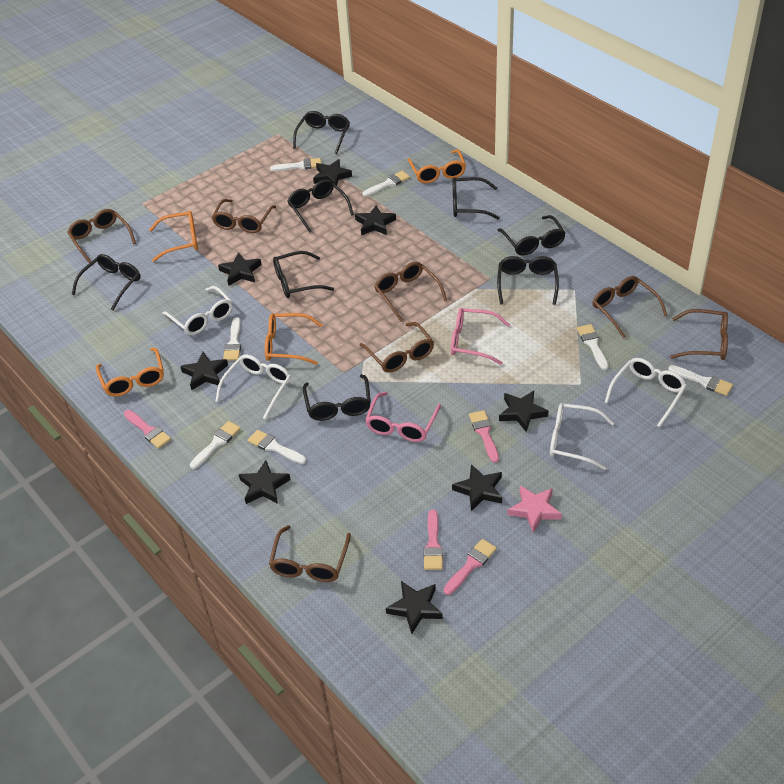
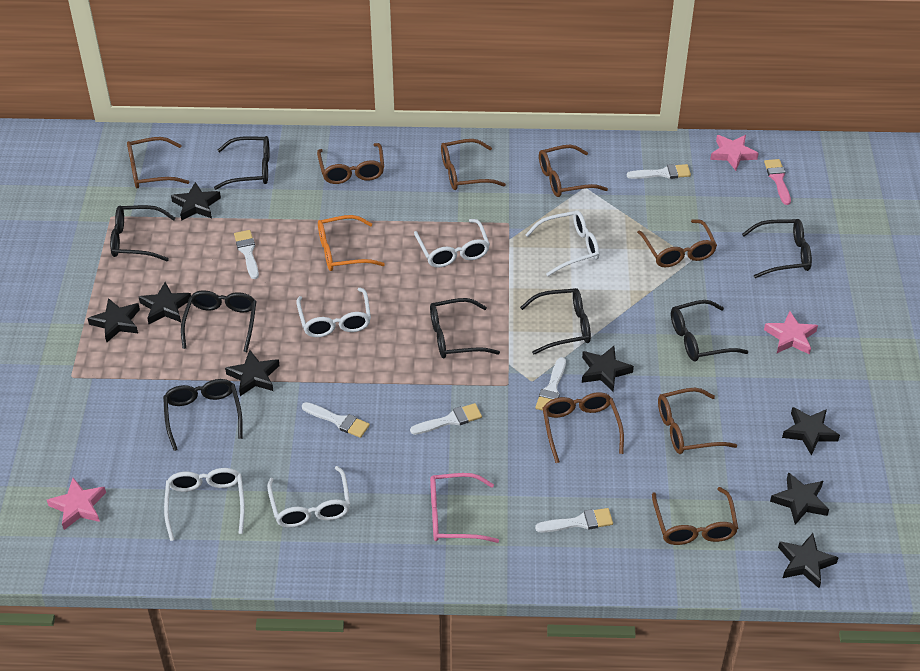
brown glasses: [67,209,136,263] [212,199,276,233] [269,525,351,582] [360,322,434,373] [374,262,447,322] [592,276,668,338] [670,309,728,360] = 7 -> [127,137,189,188] [317,143,384,184] [441,139,506,190] [539,145,608,197] [542,392,624,463] [637,219,717,267] [652,487,738,545] [658,388,737,454] = 8
orange glasses: [96,348,164,396] [149,211,198,262] [265,313,323,365] [408,149,466,184] = 4 -> [318,215,385,271] = 1
pink brush: [124,410,171,449] [424,510,443,570] [444,539,497,595] [469,410,499,463] = 4 -> [764,159,791,205] = 1
pink glasses: [365,392,441,442] [451,308,510,365] = 2 -> [430,473,499,543] = 1
pink star: [507,486,562,533] = 1 -> [47,478,106,530] [710,135,759,171] [764,311,818,355] = 3
white brush: [190,421,241,469] [223,317,241,361] [248,430,306,464] [270,158,321,171] [363,171,410,196] [577,324,609,370] [668,365,733,396] = 7 -> [234,230,259,279] [302,402,370,438] [410,403,482,435] [535,357,566,411] [535,508,613,533] [627,164,691,179] = 6
white glasses: [162,286,233,335] [215,355,291,420] [550,403,614,470] [605,358,687,427] = 4 -> [164,468,245,541] [267,466,350,528] [296,288,371,337] [414,219,490,268] [525,210,599,276] = 5

